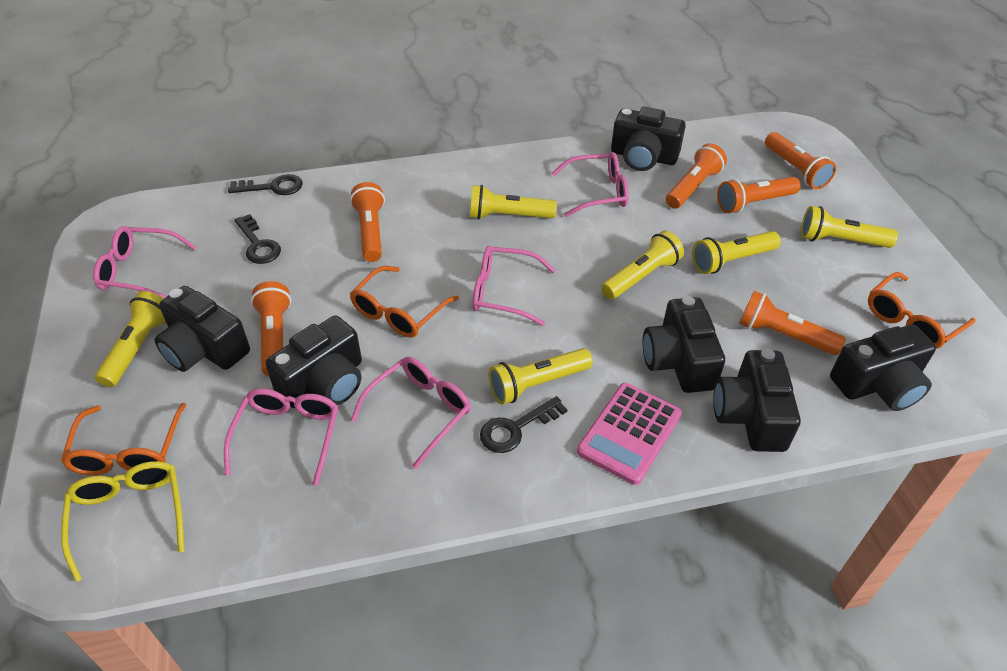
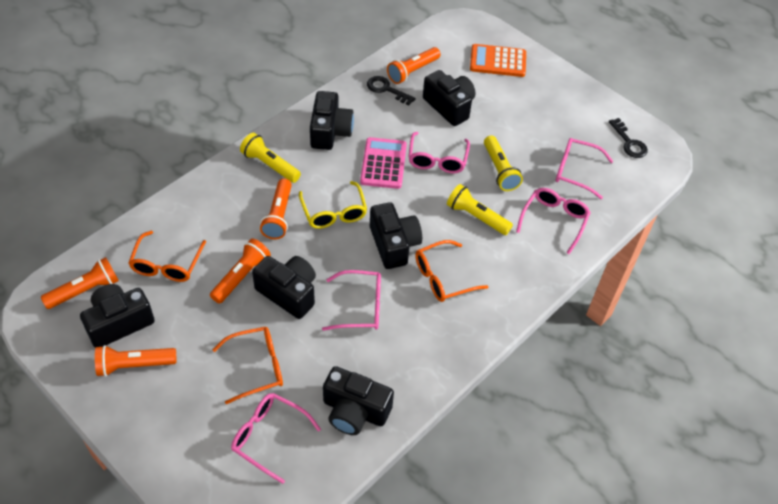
black key: [228,174,303,195] [234,214,281,264] [480,396,567,453] = 3 -> [367,76,416,105] [609,118,648,158] = 2
orange calculator: none = 0 -> [470,44,526,77] = 1
orange flashlight: [251,281,291,376] [350,182,385,262] [666,143,727,209] [717,177,801,213] [739,291,846,355] [765,132,836,189] = 6 -> [41,257,119,309] [95,345,177,377] [210,238,271,304] [260,178,292,239] [387,47,441,84] = 5
yellow flashlight: [95,291,166,388] [470,185,557,219] [489,348,593,405] [601,230,684,299] [692,231,781,274] [801,206,898,248] = 6 -> [240,133,301,183] [447,184,513,235] [484,135,523,191] = 3

